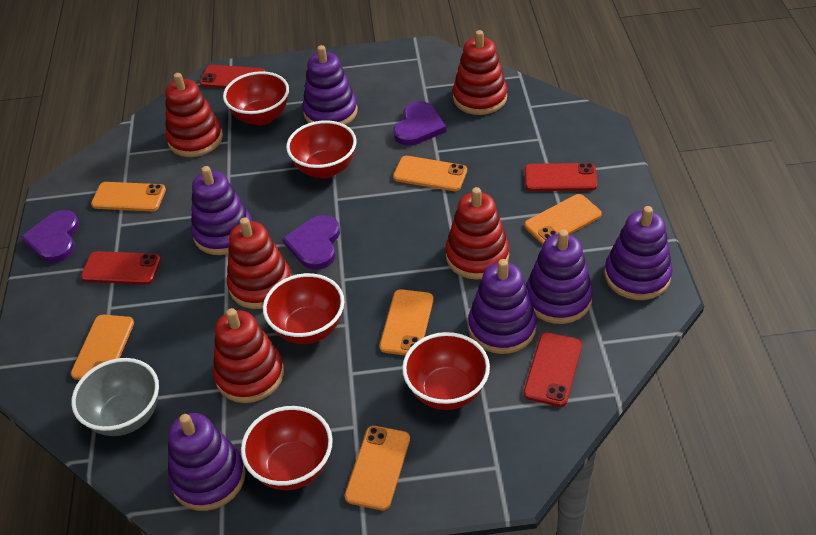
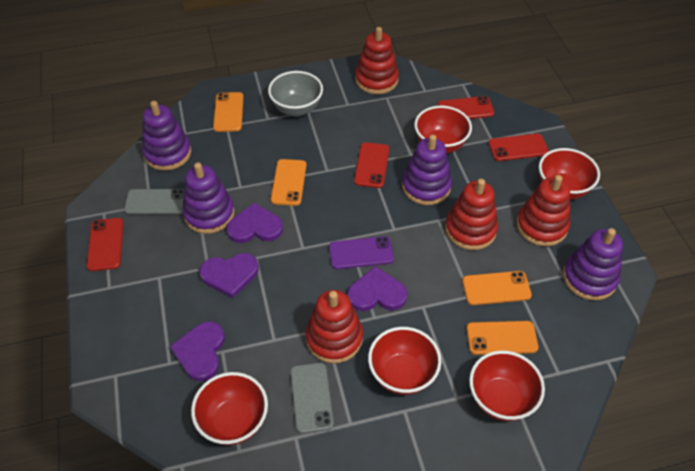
grey phone: none = 0 -> [124,189,184,214] [290,363,334,434] = 2
orange phone: [71,315,134,380] [91,182,166,211] [345,426,410,510] [380,289,434,356] [393,156,467,191] [525,194,602,244] = 6 -> [213,92,244,132] [271,159,306,206] [462,271,532,305] [466,321,538,355] = 4
purple heart: [21,210,79,263] [282,215,340,270] [393,101,446,146] = 3 -> [170,321,225,381] [199,253,259,298] [226,203,283,243] [347,266,408,311] = 4
purple phone: none = 0 -> [329,236,394,269] = 1
purple stacking toy: [168,413,246,511] [191,166,252,255] [302,45,358,125] [468,259,537,354] [526,230,593,324] [604,206,673,300] = 6 -> [142,101,191,171] [182,162,235,234] [402,134,452,205] [563,228,623,300] = 4
red stacking toy: [165,73,223,157] [213,308,284,403] [227,217,292,309] [445,187,509,280] [453,30,507,115] = 5 -> [305,290,363,363] [355,27,399,94] [445,179,498,250] [516,175,570,246] = 4

